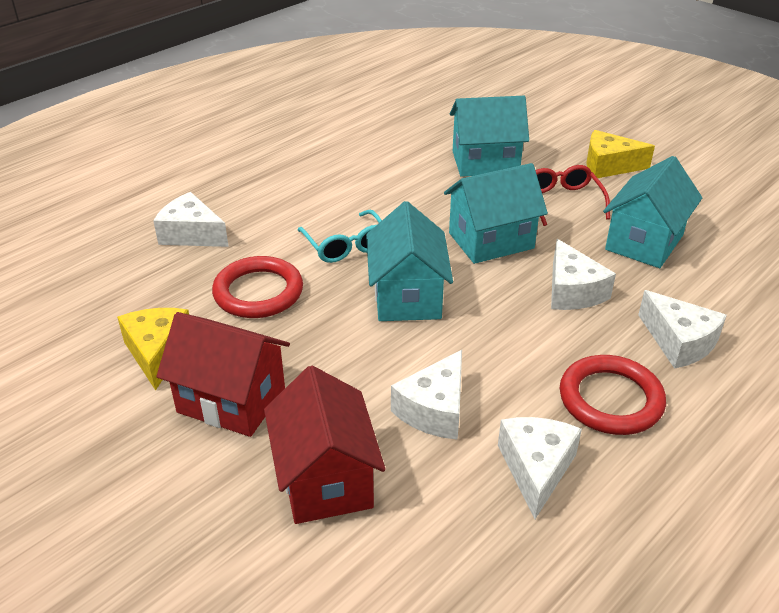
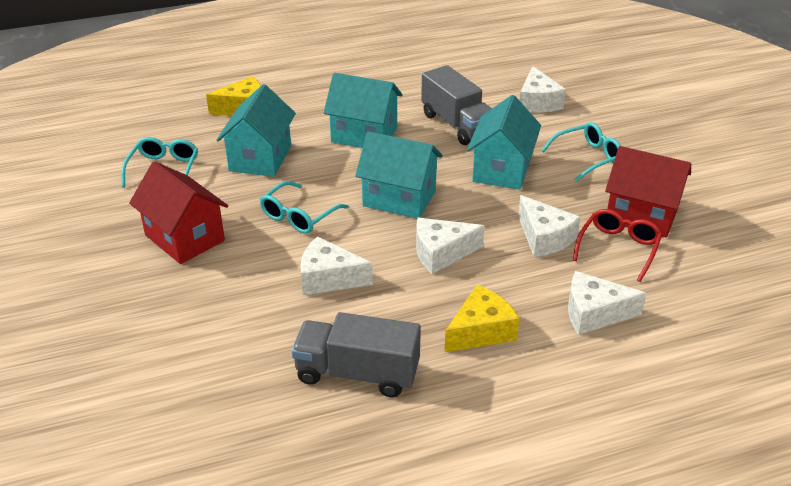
grey truck: none = 0 -> [292,312,421,397] [421,65,492,145] = 2
red ring: [212,256,303,318] [560,355,666,435] = 2 -> none = 0
turquoise glasses: [297,210,382,263] = 1 -> [121,137,198,188] [260,181,349,234] [541,122,621,182] = 3

